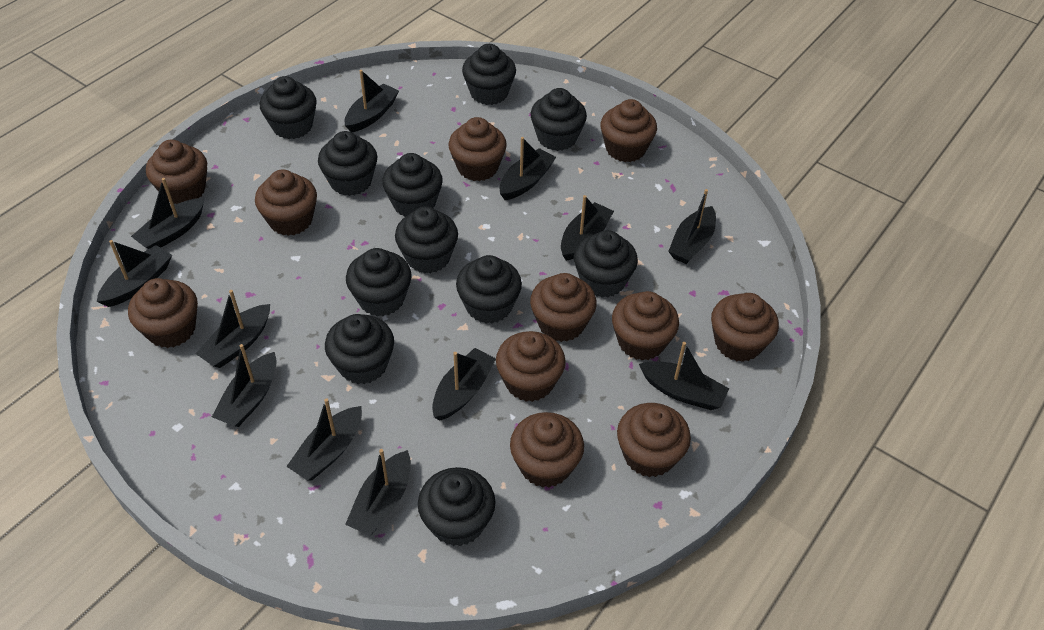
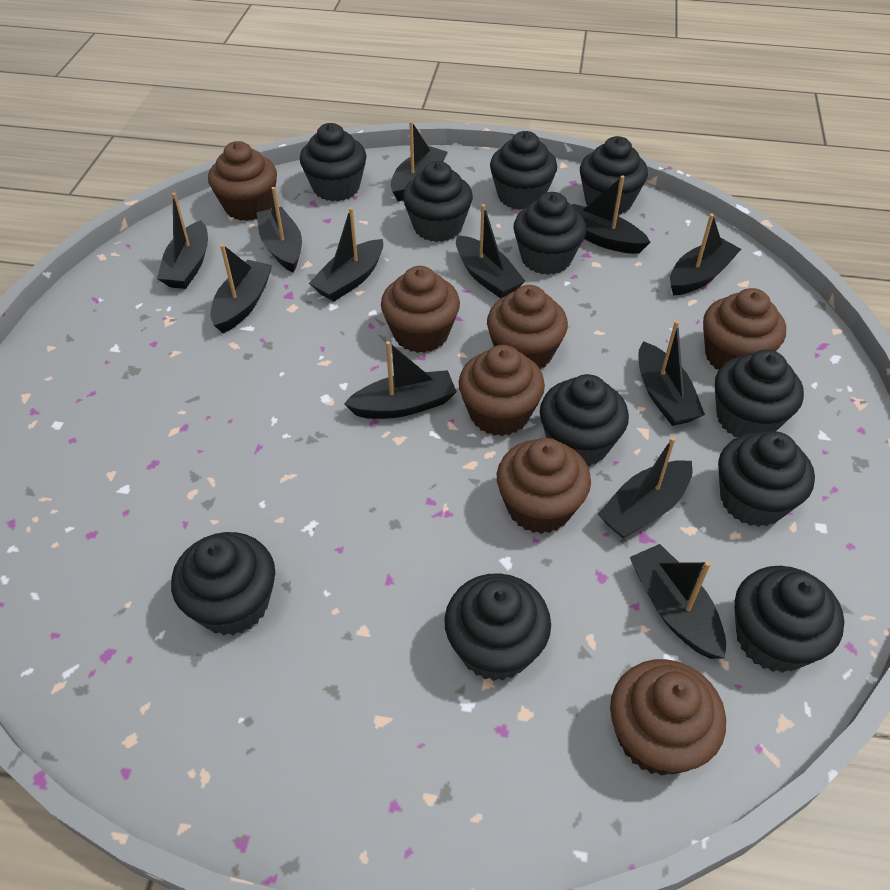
brown cupcake: [128,278,198,348] [146,140,207,204] [255,169,317,236] [448,117,507,181] [496,331,566,402] [510,412,584,488] [530,273,597,342] [600,99,657,162] [612,291,679,361] [617,403,691,477] [711,293,779,362] = 11 -> [208,141,277,221] [381,266,460,353] [459,345,545,436] [487,285,568,369] [497,438,591,534] [610,659,726,776] [703,288,786,370] = 7

